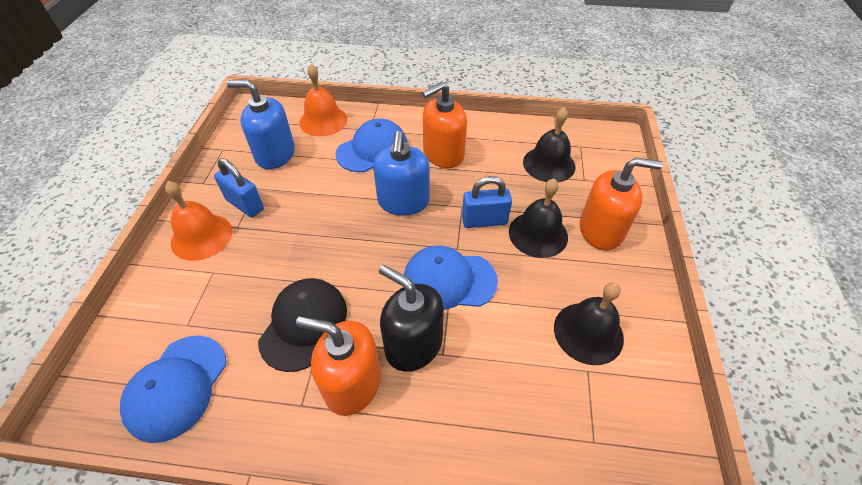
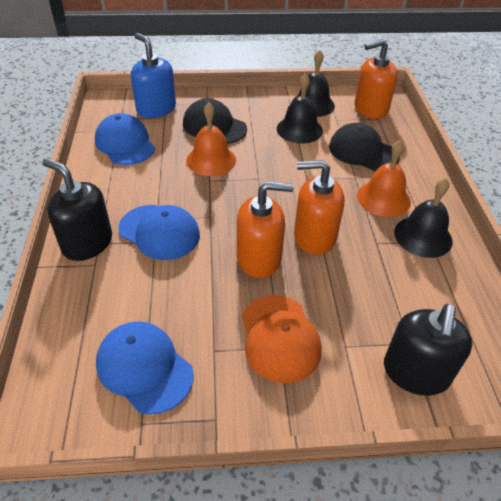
black cap: [258,278,347,372] = 1 -> [183,98,247,144] [329,123,400,171] = 2
black soap dispenser: [379,265,444,372] = 1 -> [42,158,112,261] [384,304,472,396] = 2
blue padlock: [214,158,264,218] [462,176,512,228] = 2 -> none = 0
blue soap dispenser: [227,80,295,169] [373,131,430,216] = 2 -> [131,33,176,118] = 1
orange cap: none = 0 -> [242,295,322,383] = 1

